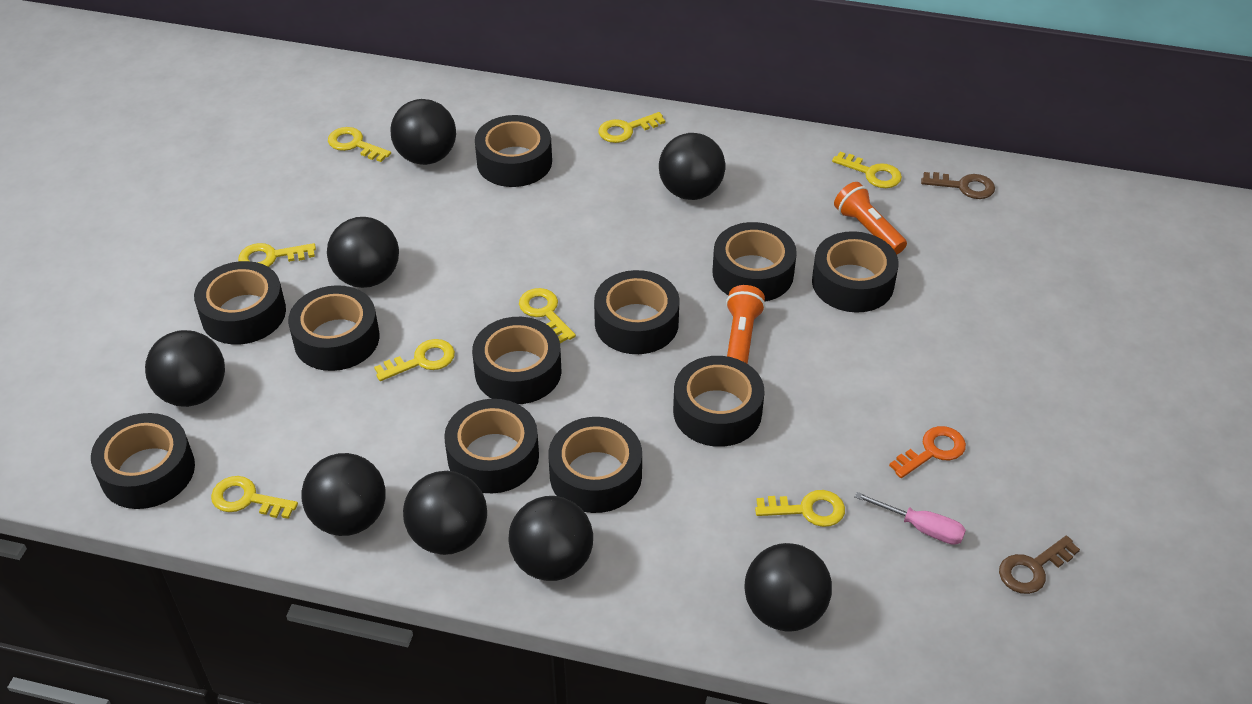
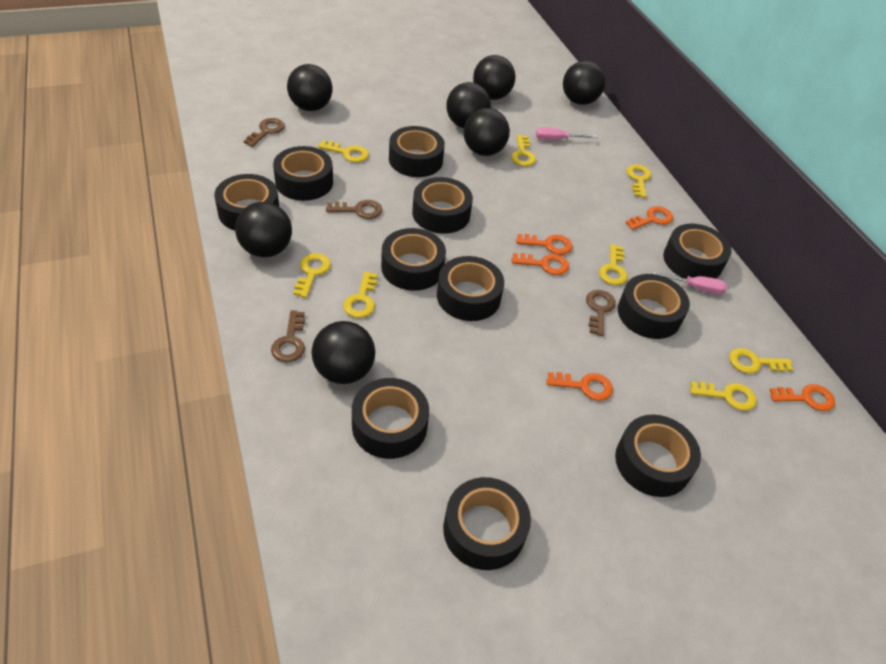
black ball: [145,330,225,407] [302,453,386,536] [327,217,399,288] [390,99,456,165] [403,471,487,555] [508,496,593,581] [659,133,725,200] [744,543,832,631] = 8 -> [235,202,292,257] [287,64,333,111] [311,321,375,384] [446,82,491,128] [464,108,510,156] [473,55,515,100] [563,61,605,105] = 7
brown key: [921,172,995,199] [999,536,1080,594] = 2 -> [244,118,285,147] [271,310,305,363] [326,200,382,219] [586,290,616,336] = 4
orange flashlight: [726,285,765,364] [834,182,907,254] = 2 -> none = 0
orange key: [889,426,966,478] = 1 -> [511,253,569,275] [516,234,573,255] [546,372,613,401] [626,206,673,230] [770,384,835,411] = 5
pink screwdriver: [854,492,966,545] = 1 -> [536,127,597,140] [652,272,727,294] = 2

